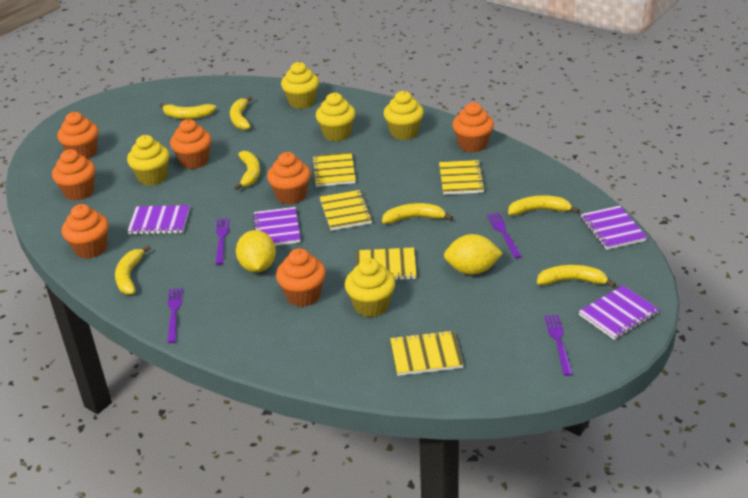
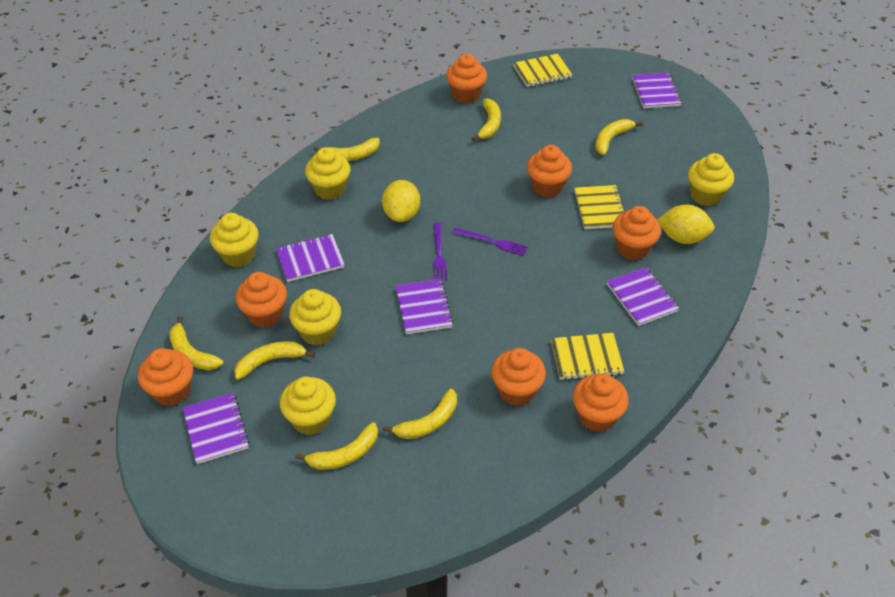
purple fork: [167,288,183,343] [215,218,230,265] [487,213,522,259] [544,315,573,376] = 4 -> [433,223,447,281] [452,228,528,256] = 2
purple notebook: [127,205,190,235] [253,207,301,246] [579,285,660,340] [581,206,647,250] = 4 -> [183,393,249,464] [276,234,345,282] [395,279,453,334] [607,267,679,326] [632,73,682,108] = 5
yellow notebook: [312,152,356,187] [320,190,373,231] [356,247,417,280] [390,330,464,376] [439,160,485,195] = 5 -> [513,54,572,87] [551,333,624,380] [574,185,625,229] = 3

